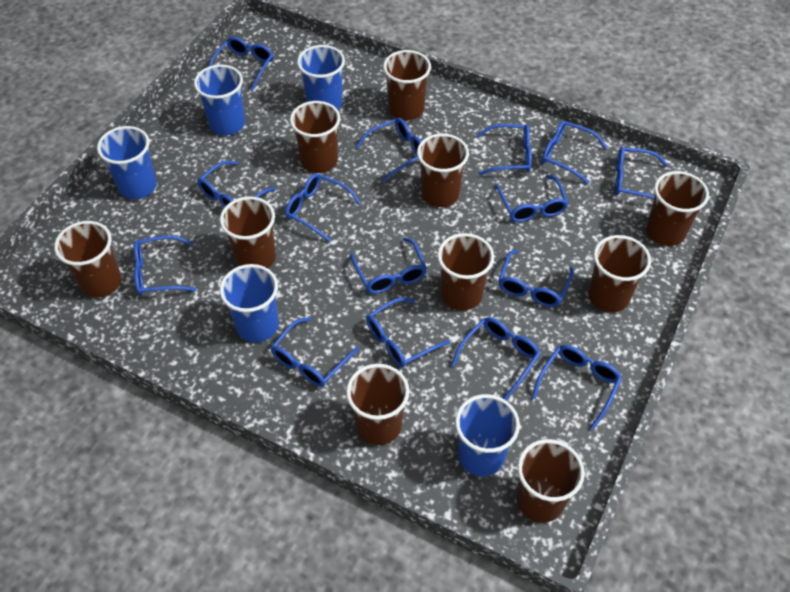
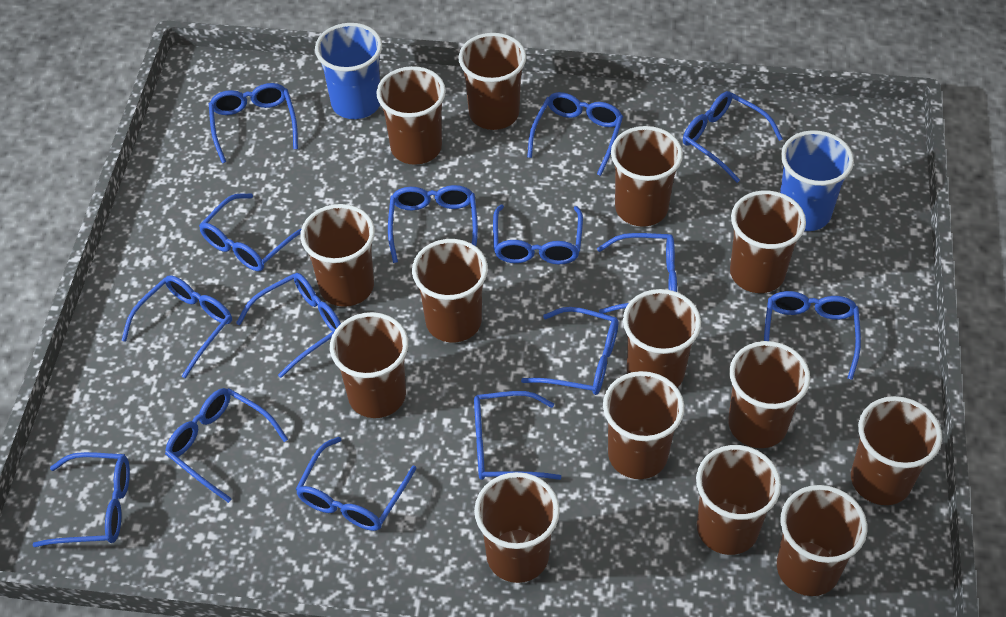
blue cup: [97,126,157,199] [194,64,245,135] [220,264,279,342] [297,45,345,110] [455,394,520,476] = 5 -> [315,23,382,119] [780,130,854,231] = 2
brown cup: [54,221,122,298] [220,196,276,268] [290,101,340,173] [346,364,409,445] [383,50,431,120] [417,134,469,207] [437,233,494,311] [516,439,585,523] [588,235,651,312] [646,171,709,246] = 10 -> [300,204,375,307] [330,312,408,418] [376,66,446,165] [412,239,488,342] [458,33,526,130] [474,472,560,583] [603,371,684,479] [611,126,683,227] [623,289,701,387] [696,445,781,555] [728,341,810,448] [730,191,806,293] [777,485,867,596] [851,396,942,505] = 14

